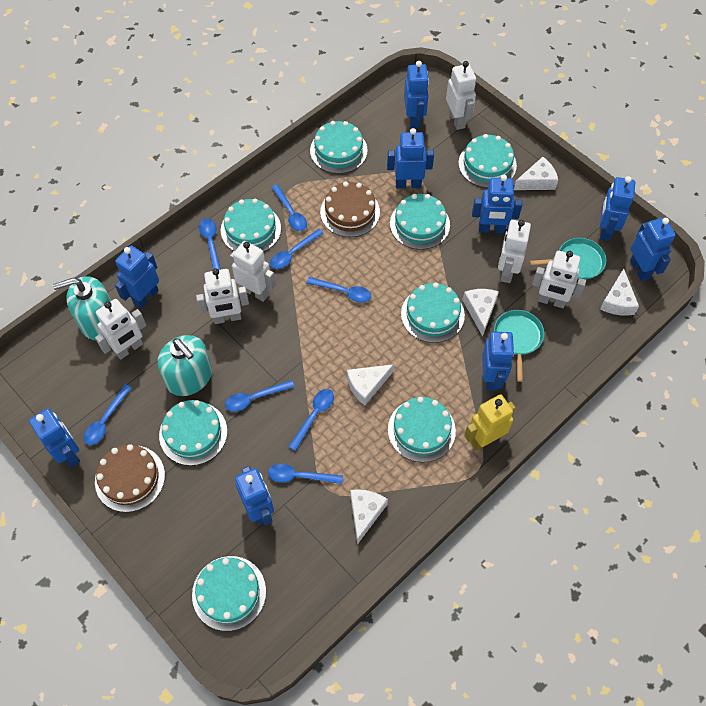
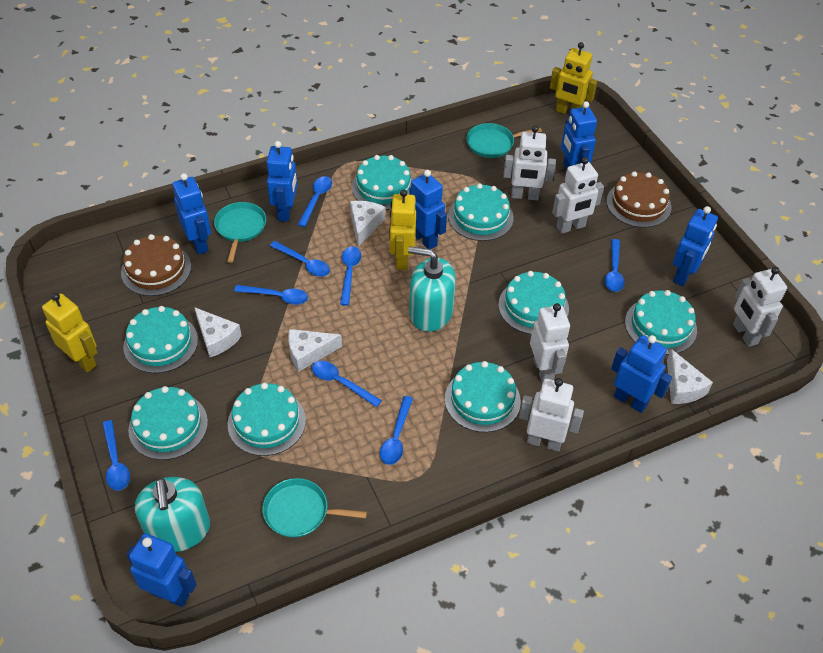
blue robot: [29,408,80,467] [115,245,159,309] [235,466,274,525] [387,128,434,189] [404,61,429,129] [472,175,522,233] [482,332,514,391] [600,176,635,241] [630,217,675,281] = 9 -> [127,533,197,607] [172,173,211,255] [267,141,298,222] [409,170,447,249] [561,101,597,170] [611,335,672,413] [673,206,718,286] = 7
turquoise pan: [494,310,544,382] [529,238,606,280] = 2 -> [214,202,266,263] [262,478,367,538] [467,123,542,158] = 3
white cheese: [347,364,394,405] [350,489,388,545] [462,289,499,337] [514,157,558,190] [600,269,639,316] = 5 -> [194,307,242,357] [288,329,342,372] [350,201,385,247] [667,349,713,404] = 4
white robot: [95,299,147,360] [196,268,249,324] [230,241,276,302] [446,61,476,130] [498,220,531,283] [532,251,586,308] = 6 -> [503,126,556,200] [519,378,584,451] [530,303,570,383] [552,157,604,234] [733,267,787,347] = 5
yellow robot: [464,394,516,450] = 1 -> [42,293,98,372] [389,190,416,270] [550,42,597,114] = 3

